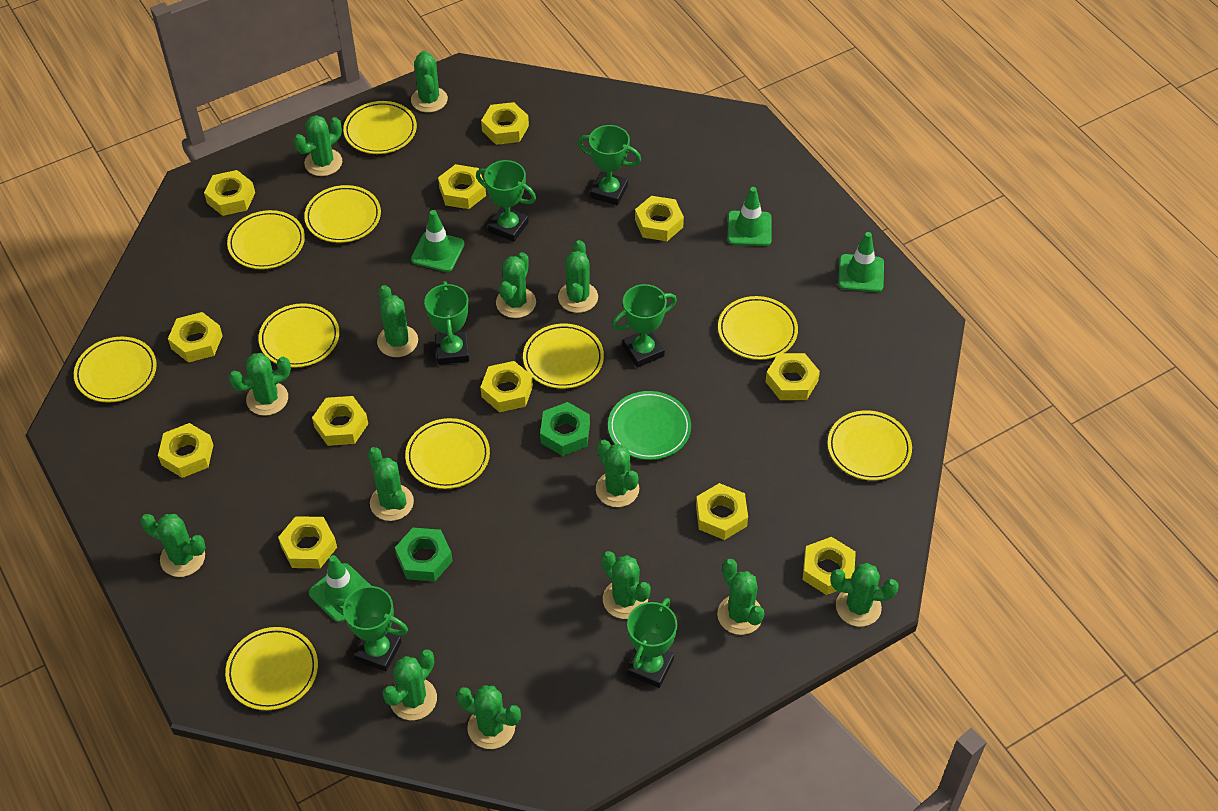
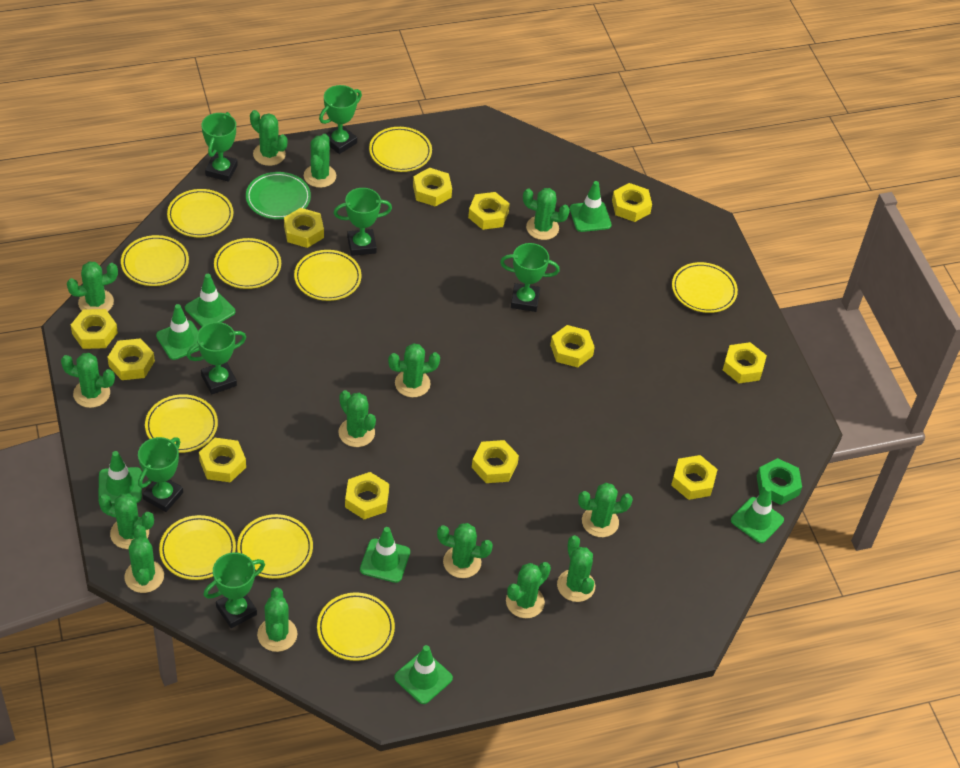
green nut: [395,528,453,581] [540,402,590,456] = 2 -> [757,458,802,505] = 1
green traffic cone: [309,555,371,622] [411,210,465,272] [728,187,772,246] [838,232,884,292] = 4 -> [98,451,142,504] [156,304,199,360] [185,274,235,327] [360,527,410,583] [394,645,453,704] [570,181,612,232] [731,487,784,543] = 7
green trophy: [333,586,408,671] [424,281,469,365] [476,160,536,242] [578,125,641,205] [612,284,677,368] [627,598,677,688] = 6 -> [138,437,183,512] [187,322,246,394] [201,112,238,182] [204,553,265,628] [319,85,362,154] [334,188,392,256] [500,243,560,312] = 7

